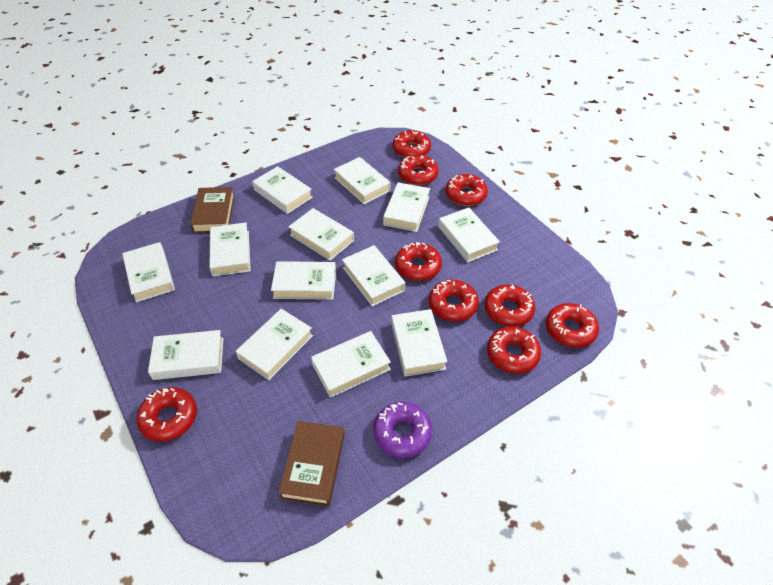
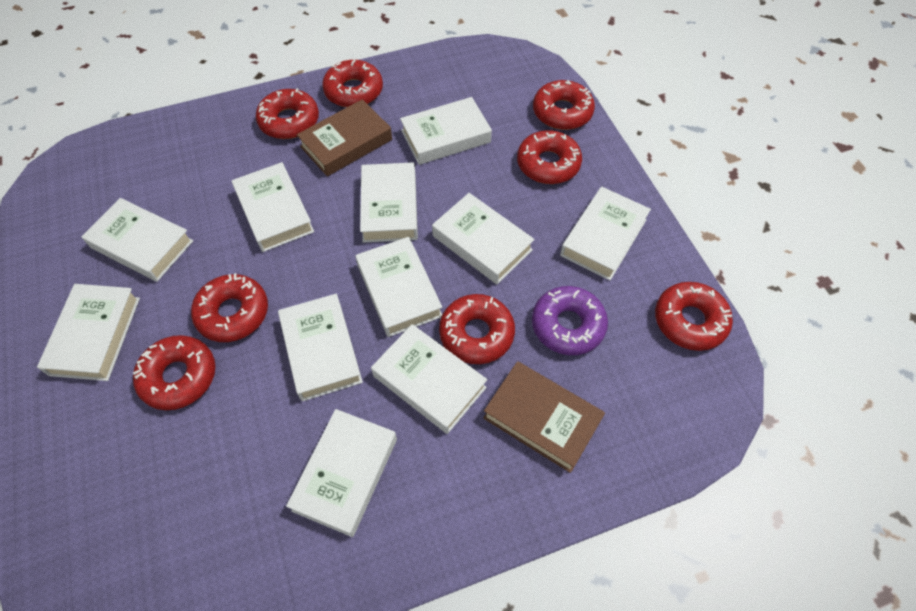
red donut: [137,387,197,442] [392,130,431,158] [395,242,442,281] [398,155,439,185] [429,280,479,322] [446,174,488,206] [484,284,535,327] [487,327,541,374] [546,303,599,348] = 9 -> [133,335,216,410] [191,273,268,342] [256,88,319,139] [322,59,383,107] [439,294,515,364] [517,130,582,184] [533,80,595,130] [655,282,733,351] = 8
white book: [122,242,175,302] [148,330,224,380] [209,223,251,276] [236,309,313,380] [252,166,313,214] [271,261,336,300] [288,208,354,261] [311,331,391,398] [334,157,390,204] [342,245,405,307] [383,182,430,232] [391,309,447,377] [438,207,500,262] = 13 -> [37,284,140,381] [81,198,193,282] [232,162,314,252] [278,294,363,401] [286,409,397,537] [355,237,442,337] [360,163,418,243] [371,324,487,434] [400,97,492,165] [432,193,535,284] [560,187,651,280] = 11

